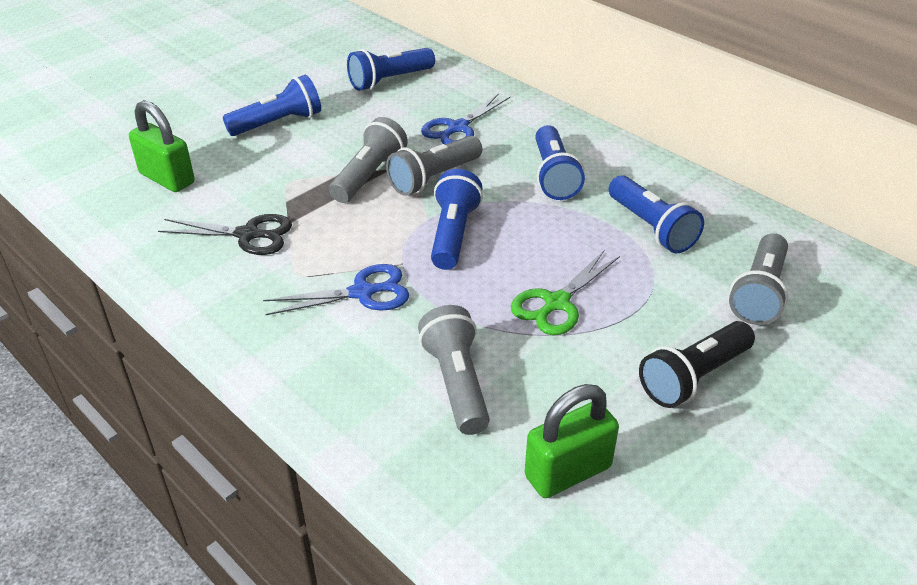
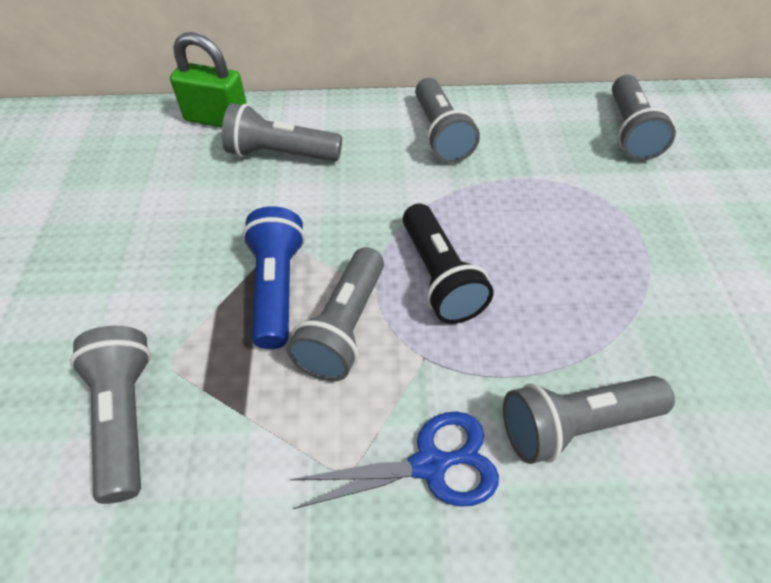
black scissors: [158,214,292,255] = 1 -> none = 0
blue flashlight: [223,74,321,136] [347,48,435,91] [431,169,483,270] [535,125,585,200] [609,175,704,253] = 5 -> [242,206,305,349] = 1
blue scissors: [263,264,409,315] [421,93,510,144] = 2 -> [290,411,499,509] = 1
green padlock: [129,100,195,192] [525,384,619,498] = 2 -> [170,32,247,127] = 1
green scissors: [511,251,620,335] = 1 -> none = 0
grey flashlight: [329,117,408,203] [386,136,482,196] [418,305,490,435] [729,233,788,325] = 4 -> [70,326,151,504] [222,103,342,162] [287,247,384,381] [415,78,480,163] [503,376,675,464] [612,75,676,160] = 6

